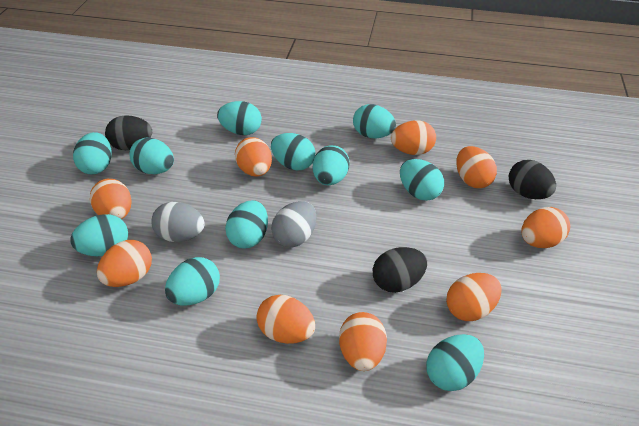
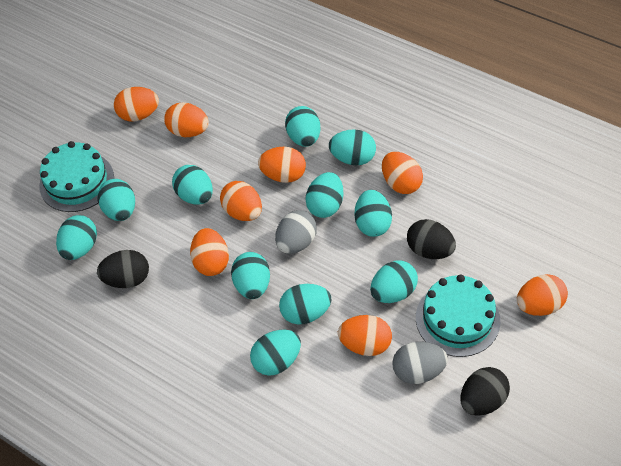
orange egg: [90,179,132,219] [97,240,152,287] [235,137,272,176] [257,295,315,344] [339,312,387,371] [391,120,436,155] [446,273,502,321] [456,146,497,188] [521,207,570,248] = 9 -> [114,87,159,121] [164,102,209,137] [190,228,229,276] [220,181,262,221] [258,147,306,183] [338,315,392,356] [382,152,423,194] [517,274,568,316] = 8
turquoise cake: none = 0 -> [39,141,114,212] [416,274,500,357] = 2

